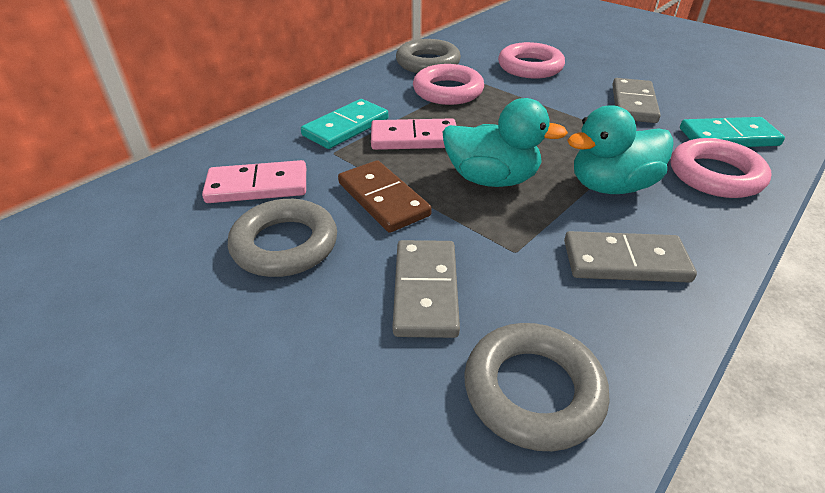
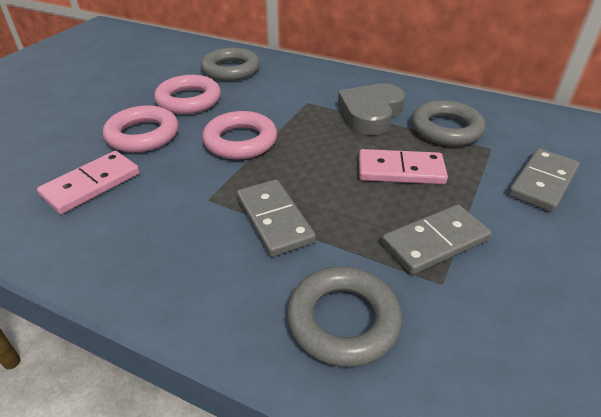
brown domino: [338,160,432,233] = 1 -> none = 0
grey heart: none = 0 -> [338,83,405,135] = 1
turquoise domino: [301,99,388,149] [680,117,785,147] = 2 -> none = 0
turquoise duck: [443,98,568,187] [567,105,674,194] = 2 -> none = 0

